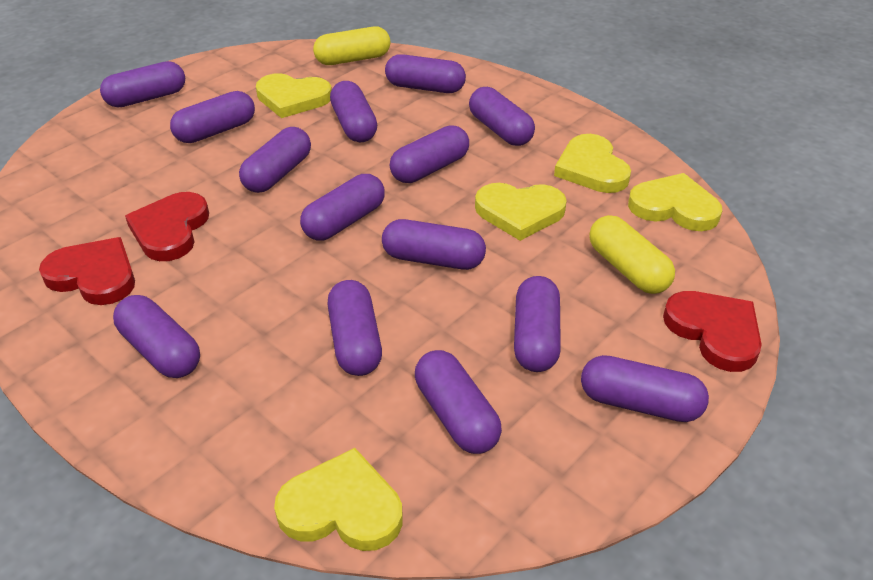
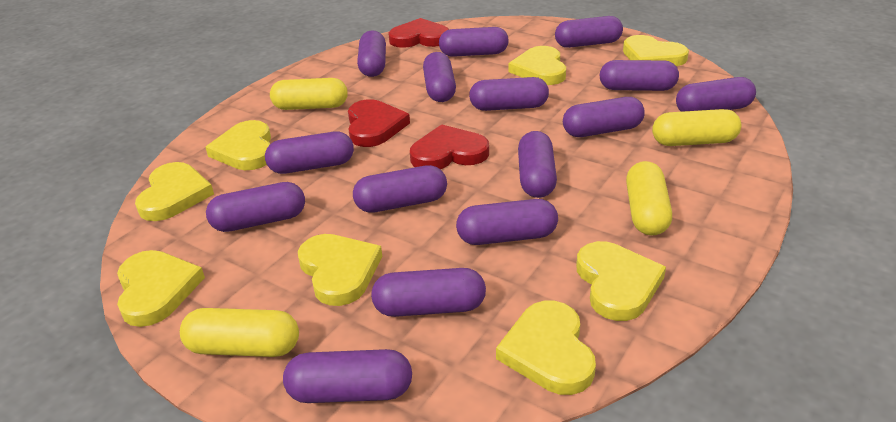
purple capsule: [100,61,185,107] [113,295,200,378] [170,91,255,143] [239,127,311,193] [300,174,385,241] [328,280,382,376] [330,81,377,142] [382,219,486,270] [385,54,466,93] [390,125,469,183] [415,350,502,454] [469,87,535,146] [514,276,561,372] [581,355,709,422] = 14 -> [206,182,305,232] [265,131,354,174] [283,349,412,403] [353,165,447,213] [357,30,386,77] [371,268,486,317] [423,52,456,102] [439,27,509,57] [456,199,558,245] [469,77,549,111] [518,131,557,198] [555,16,623,48] [563,97,645,137] [600,60,679,91] [676,77,756,112] = 15
yellow capsule: [313,26,390,65] [589,215,675,294] = 2 -> [180,308,299,357] [270,78,348,110] [626,161,672,236] [652,109,742,146] = 4
yellow heart: [256,73,332,118] [274,448,403,551] [475,183,567,241] [554,134,631,193] [628,173,722,231] = 5 -> [117,250,205,327] [135,162,214,221] [205,120,271,170] [298,234,382,306] [496,301,596,395] [508,46,566,85] [576,241,666,321] [623,35,689,66] = 8

